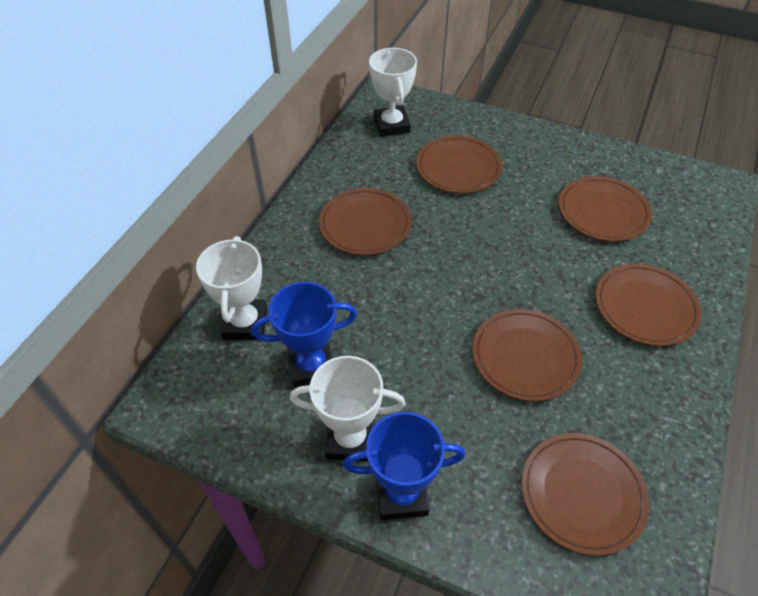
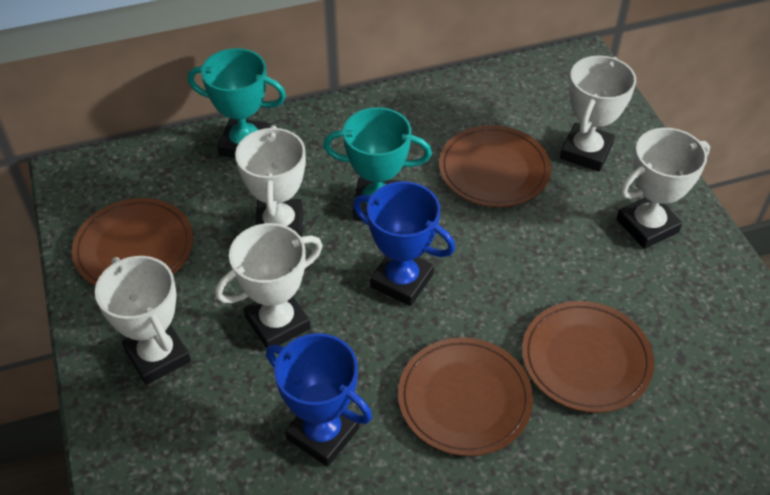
brown plate: [319,188,411,255] [416,135,502,193] [473,309,582,401] [522,433,649,556] [559,176,652,242] [596,263,702,346] = 6 -> [72,198,193,286] [398,337,533,456] [439,125,551,207] [522,301,654,413] = 4
turquoise trophy: none = 0 -> [188,48,286,158] [323,107,432,220] = 2
white trophy: [196,236,267,340] [290,356,406,462] [369,48,417,137] = 3 -> [95,256,191,385] [215,223,323,348] [235,125,306,237] [560,55,636,172] [616,128,710,249] = 5

